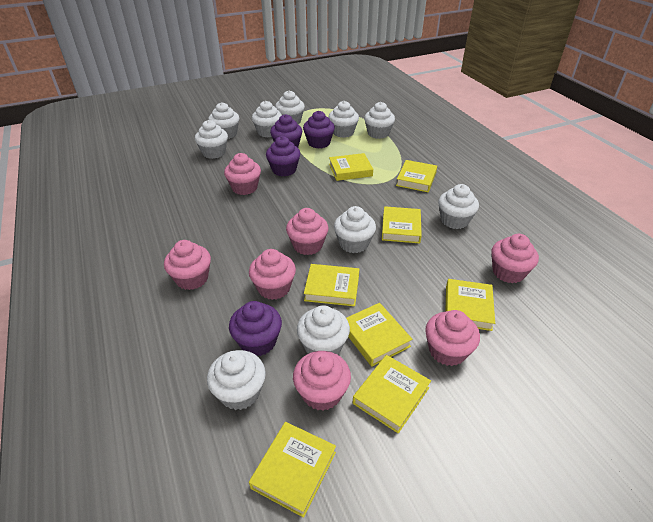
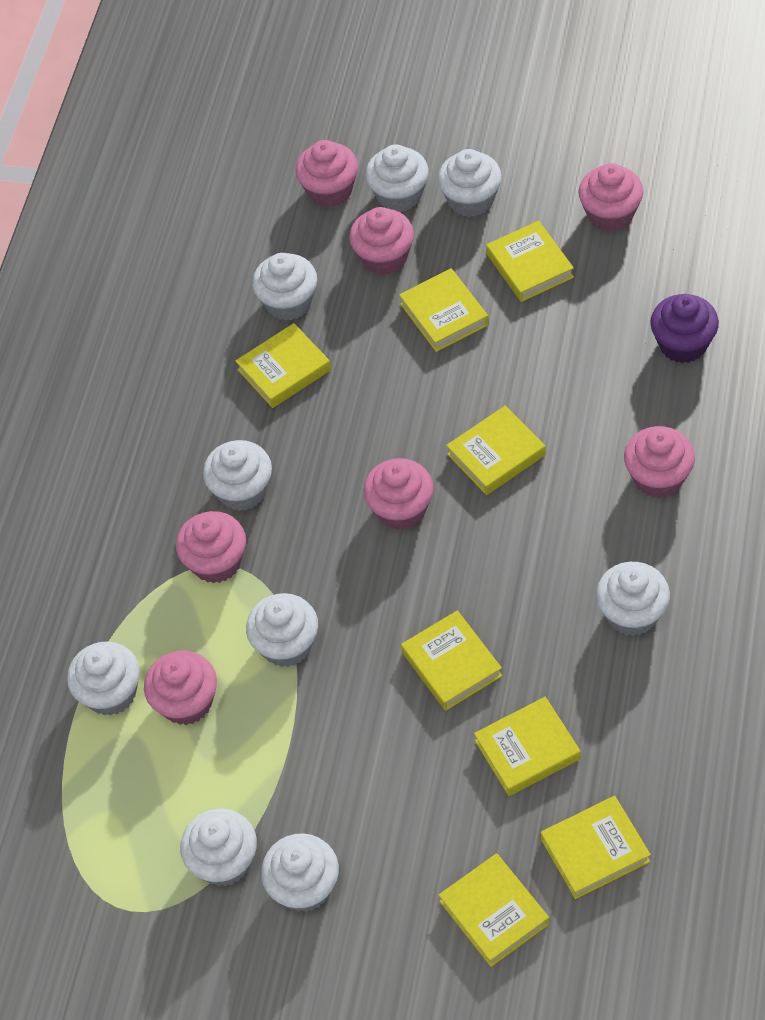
purple cupcake: [229,301,282,356] [266,136,300,176] [270,114,302,148] [303,111,335,148] = 4 -> [650,294,719,363] = 1
white cupcake: [195,120,228,159] [207,350,266,410] [208,102,239,139] [252,101,282,138] [275,90,305,124] [297,305,350,355] [328,101,359,138] [334,206,376,253] [364,102,395,139] [438,184,479,229] = 10 -> [67,641,140,716] [180,808,257,886] [203,440,272,511] [246,593,318,667] [252,253,317,321] [261,833,339,912] [365,144,429,212] [438,149,502,217] [596,562,670,636] = 9

